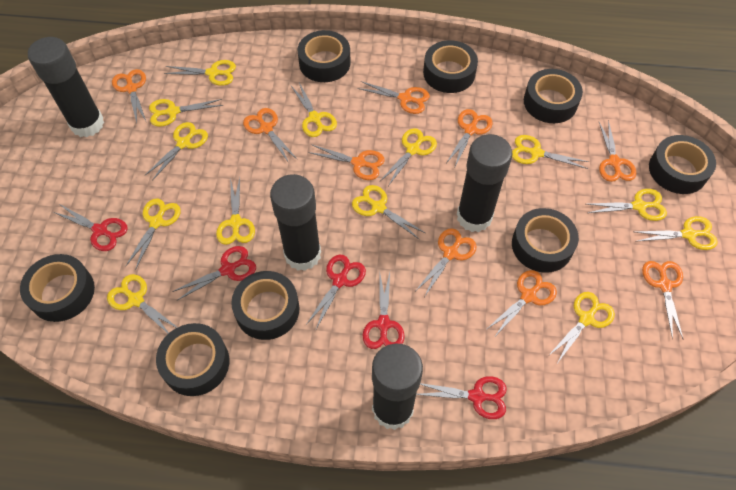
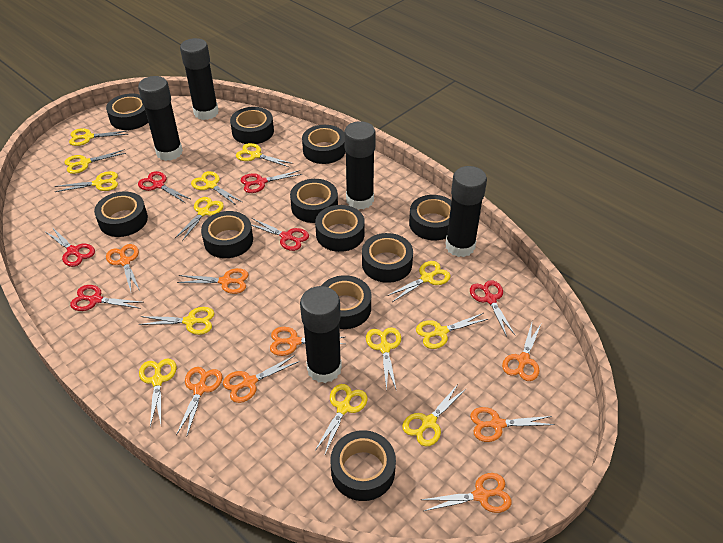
black glue stick: [28,37,104,137] [270,174,321,271] [372,344,423,430] [457,134,513,232] = 4 -> [138,76,183,161] [180,38,218,120] [300,286,342,383] [344,121,376,210] [446,166,487,257] = 5
black tape: [20,254,95,322] [156,323,229,396] [231,271,300,340] [297,30,351,82] [423,40,478,93] [512,208,579,273] [524,69,583,123] [649,135,716,194] = 8 -> [94,191,148,237] [106,94,148,130] [201,211,253,258] [230,107,274,144] [290,179,338,223] [302,125,346,164] [315,205,365,252] [321,275,371,329] [330,430,396,501] [362,233,413,283] [409,195,452,240] = 11
orange scissors: [112,69,147,123] [243,108,298,163] [308,144,385,180] [357,81,430,114] [416,228,477,297] [446,109,493,166] [487,270,557,336] [599,120,636,182] [642,261,684,340] = 9 -> [106,244,140,291] [176,367,222,438] [177,268,249,294] [223,355,300,403] [270,327,345,356] [421,473,512,513] [470,407,555,442] [502,323,541,381] = 8
red scissors: [53,205,128,251] [172,246,256,300] [306,255,366,331] [363,270,405,349] [416,376,507,419] = 5 -> [44,226,95,267] [70,285,142,311] [138,171,190,203] [241,170,302,193] [251,218,309,251] [470,280,515,337] = 6

